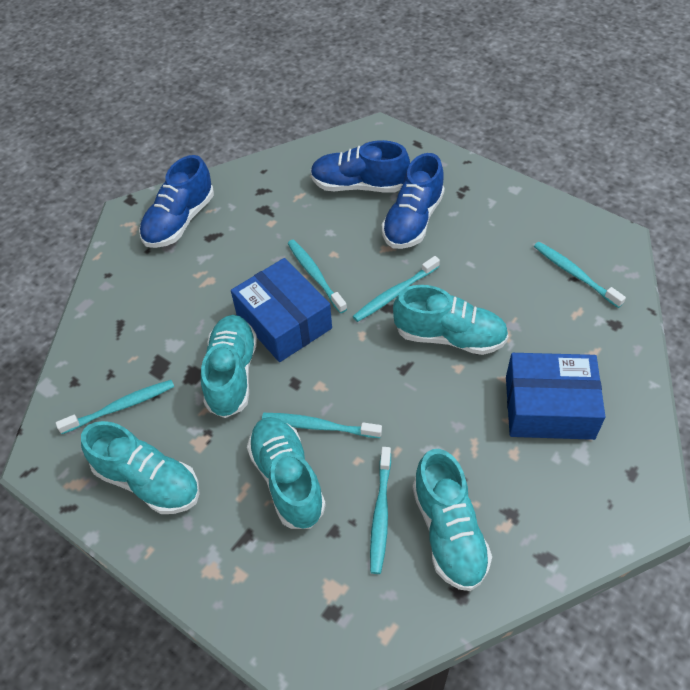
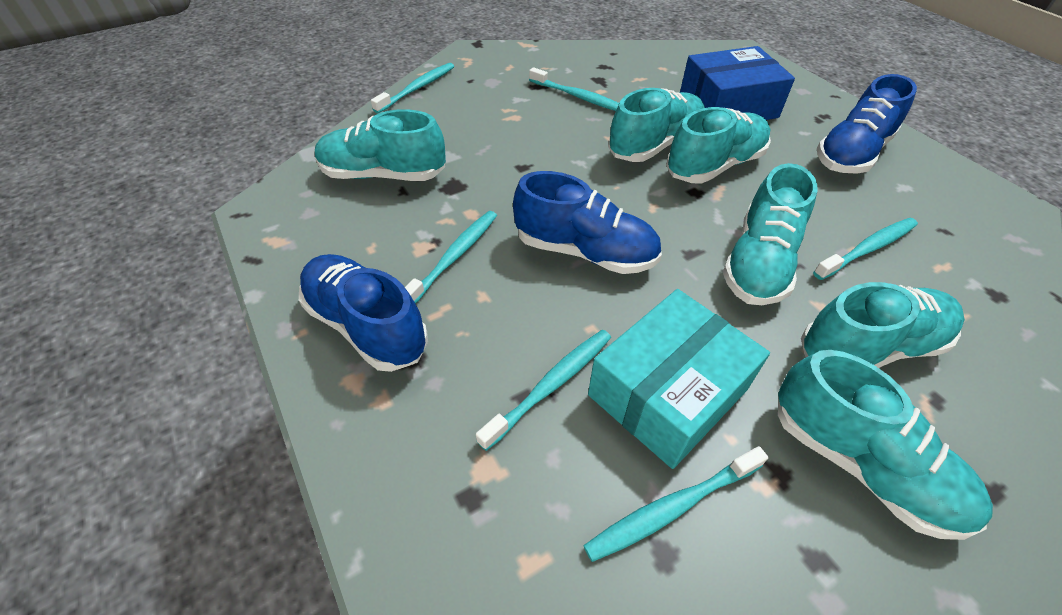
blue box: [231,258,332,362] [506,353,605,440] = 2 -> [680,46,795,120] = 1
turquoise box: none = 0 -> [588,289,770,469] = 1
turquoise shoe: [81,421,200,514] [201,315,257,418] [247,417,326,529] [393,285,509,355] [412,449,492,591] = 5 -> [315,109,446,181] [608,88,705,162] [666,107,771,183] [723,163,817,305] [778,350,993,540] [801,282,965,368] = 6

